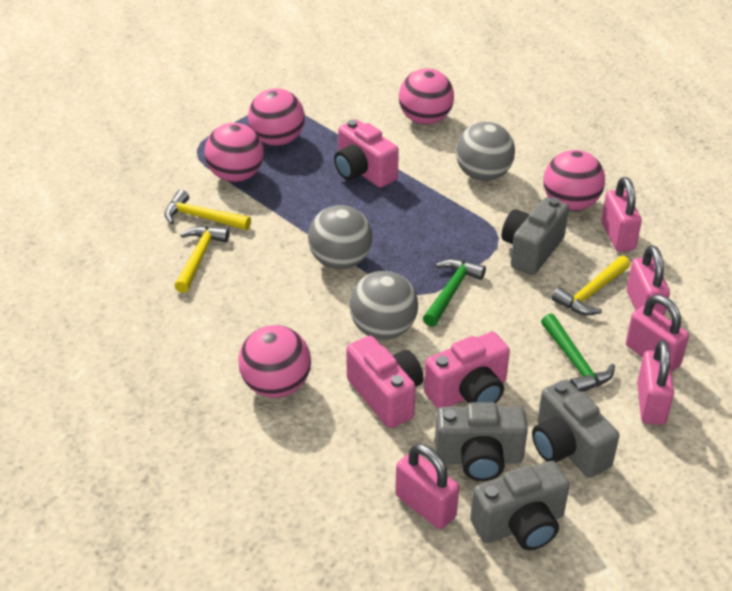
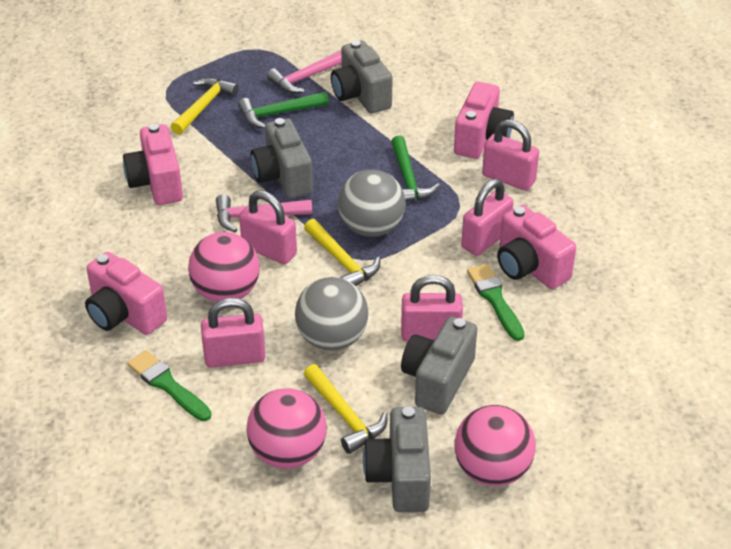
green brush: none = 0 -> [127,350,211,421] [467,264,525,341] = 2
grey ball: [308,205,372,270] [349,271,418,340] [456,122,515,181] = 3 -> [295,277,369,351] [338,169,405,237] = 2
pink ball: [204,123,264,182] [238,325,311,398] [248,88,305,146] [399,68,454,125] [543,150,605,211] = 5 -> [188,232,260,302] [247,388,327,469] [454,405,536,486] = 3
pink camera: [334,119,399,188] [346,336,423,428] [424,332,510,409] = 3 -> [85,252,167,335] [123,124,183,205] [454,82,514,159] [497,205,576,289] = 4
pink hammer: none = 0 -> [216,194,312,232] [267,50,342,93] = 2

